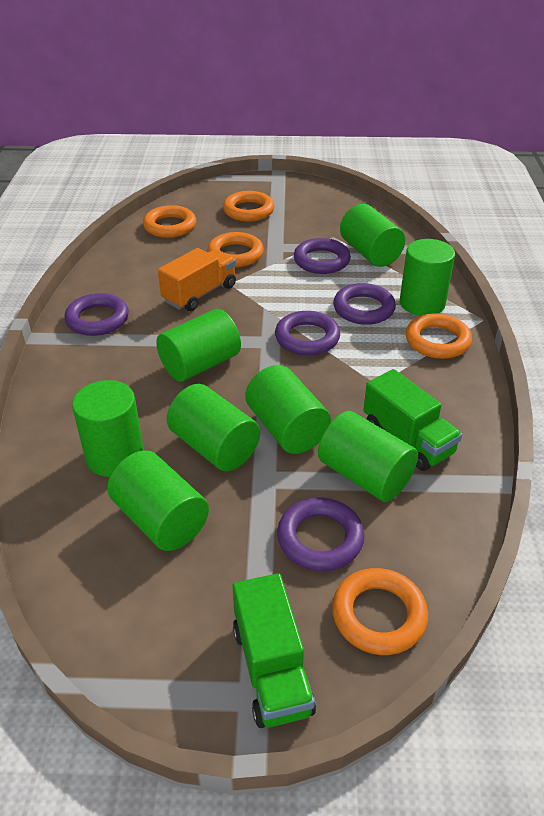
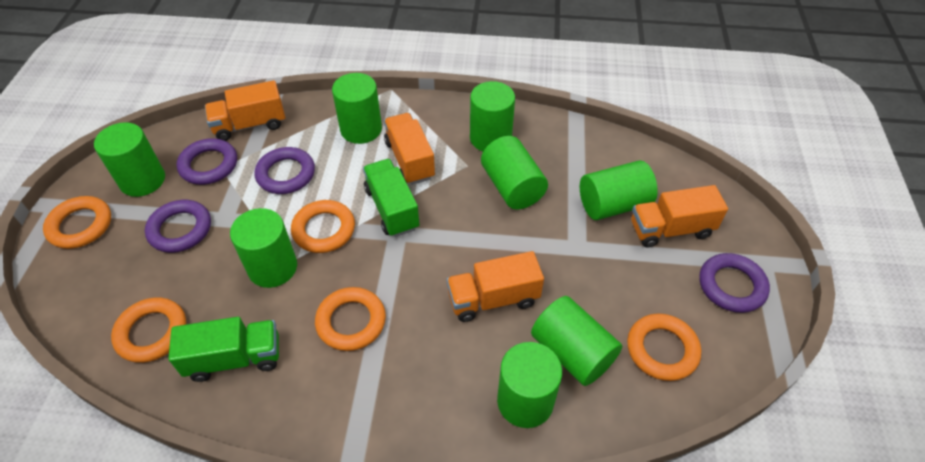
orange truck: [158,248,236,311] = 1 -> [205,80,285,141] [384,113,435,185] [447,251,544,322] [631,185,728,247] = 4
purple ring: [64,293,129,336] [275,311,340,356] [277,498,365,571] [294,238,351,274] [333,283,396,325] = 5 -> [145,200,211,253] [177,138,237,185] [255,147,315,194] [699,253,770,313] = 4

